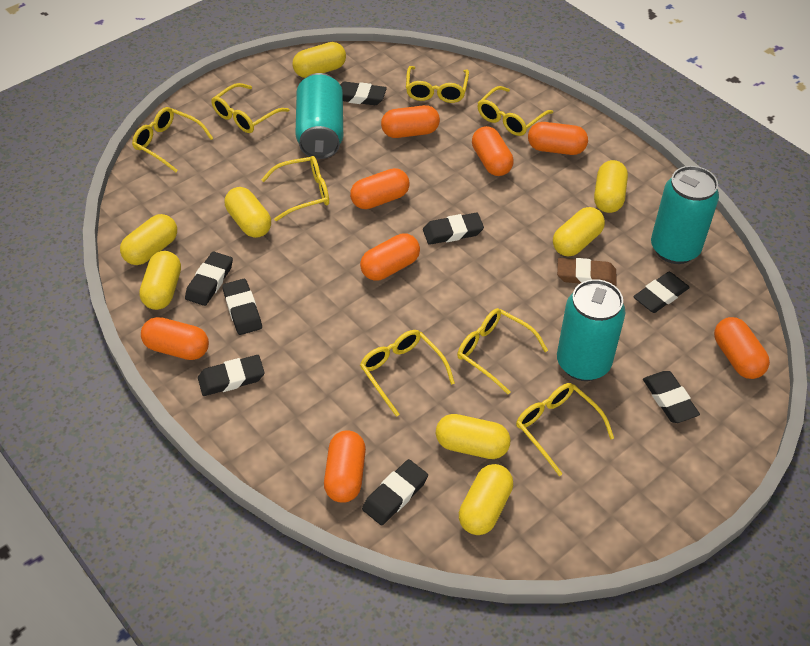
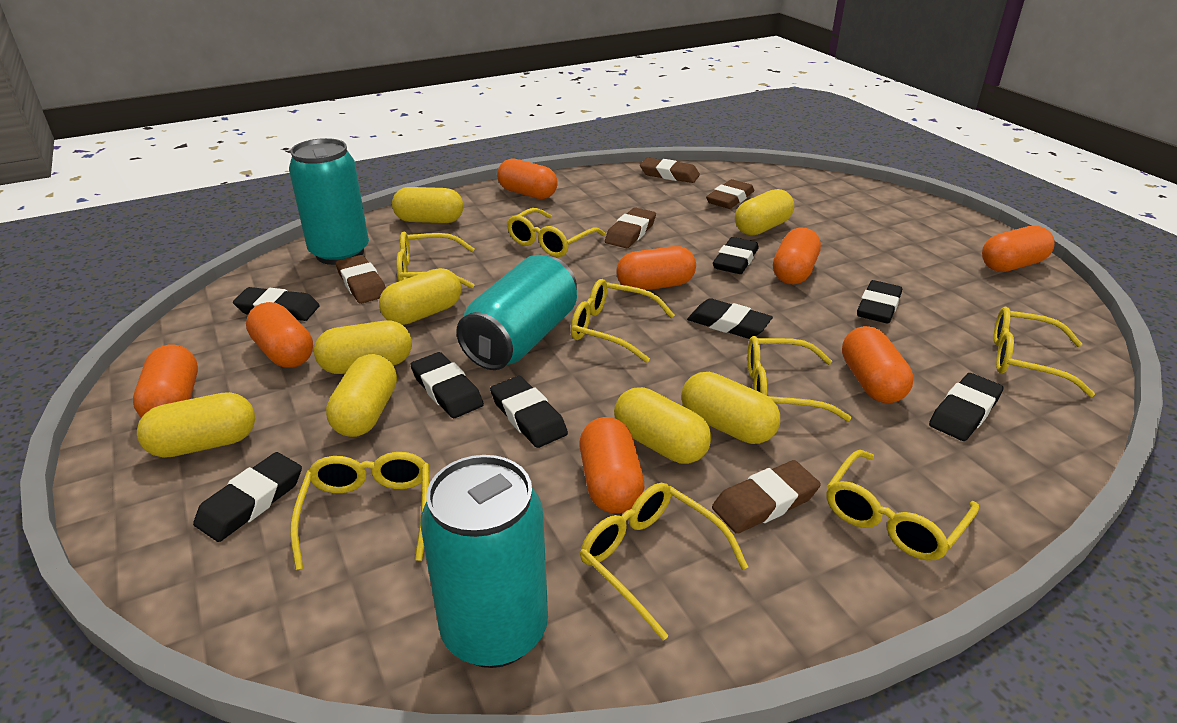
brown eraser: [557,258,617,286] = 1 -> [336,255,386,304] [605,207,656,248] [640,157,700,183] [706,179,754,209] [712,460,821,534] = 5

